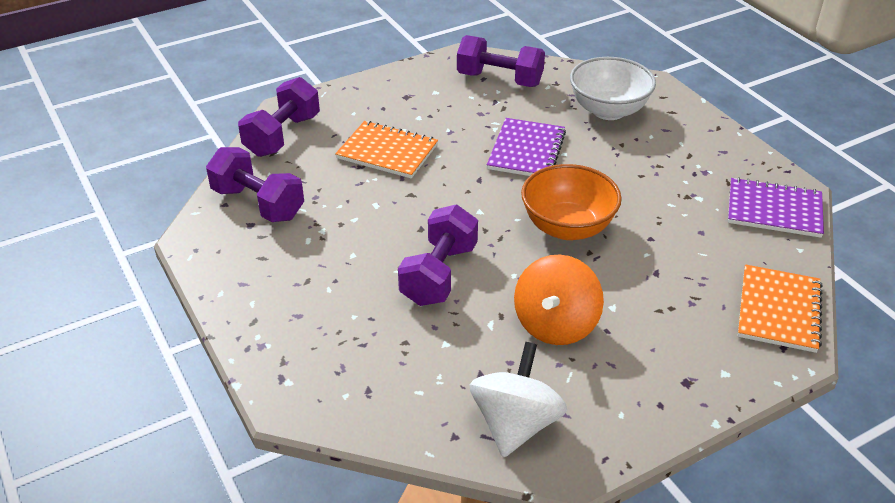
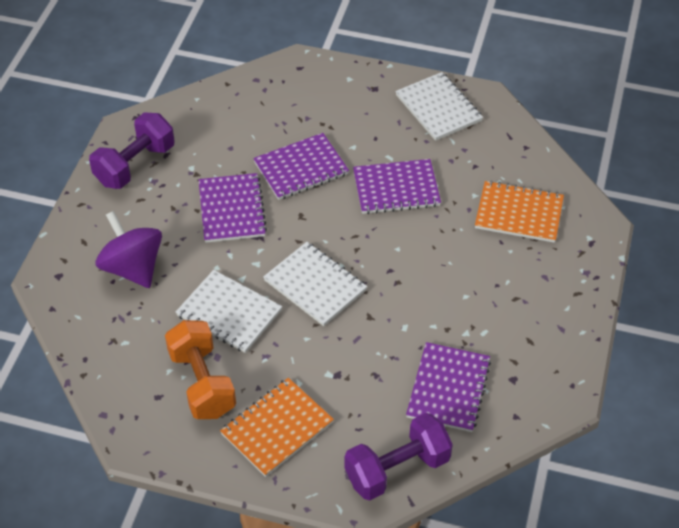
orange bowl: [521,164,622,240] = 1 -> none = 0
orange dumbbell: none = 0 -> [165,320,236,419] = 1
orange spinning top: [514,254,604,345] = 1 -> none = 0
purple dumbbell: [206,147,304,222] [238,77,320,157] [398,205,478,306] [457,35,545,87] = 4 -> [89,112,175,189] [344,413,453,501] = 2
purple notebook: [487,118,566,176] [728,177,824,238] = 2 -> [198,173,267,243] [253,133,349,200] [353,159,441,214] [406,342,491,432] = 4
purple spinning top: none = 0 -> [96,211,162,288] = 1
white bowl: [570,57,656,120] = 1 -> none = 0
white notebook: none = 0 -> [176,270,282,353] [263,242,367,326] [395,72,483,141] = 3
white spinning top: [469,342,567,458] = 1 -> none = 0

